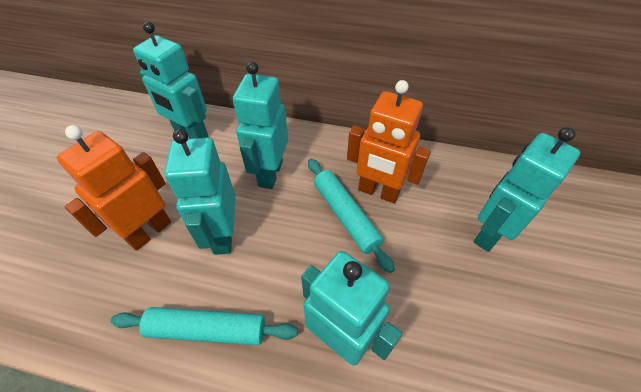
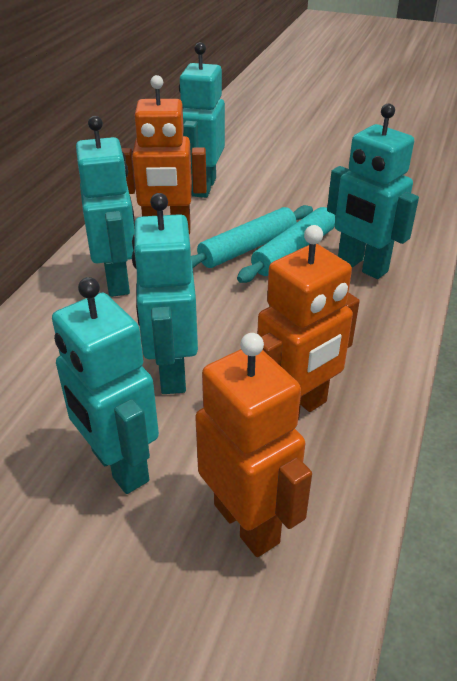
orange robot: [57,125,171,251] [347,80,431,204] = 2 -> [121,75,207,234] [195,333,312,557] [257,225,360,419] = 3

